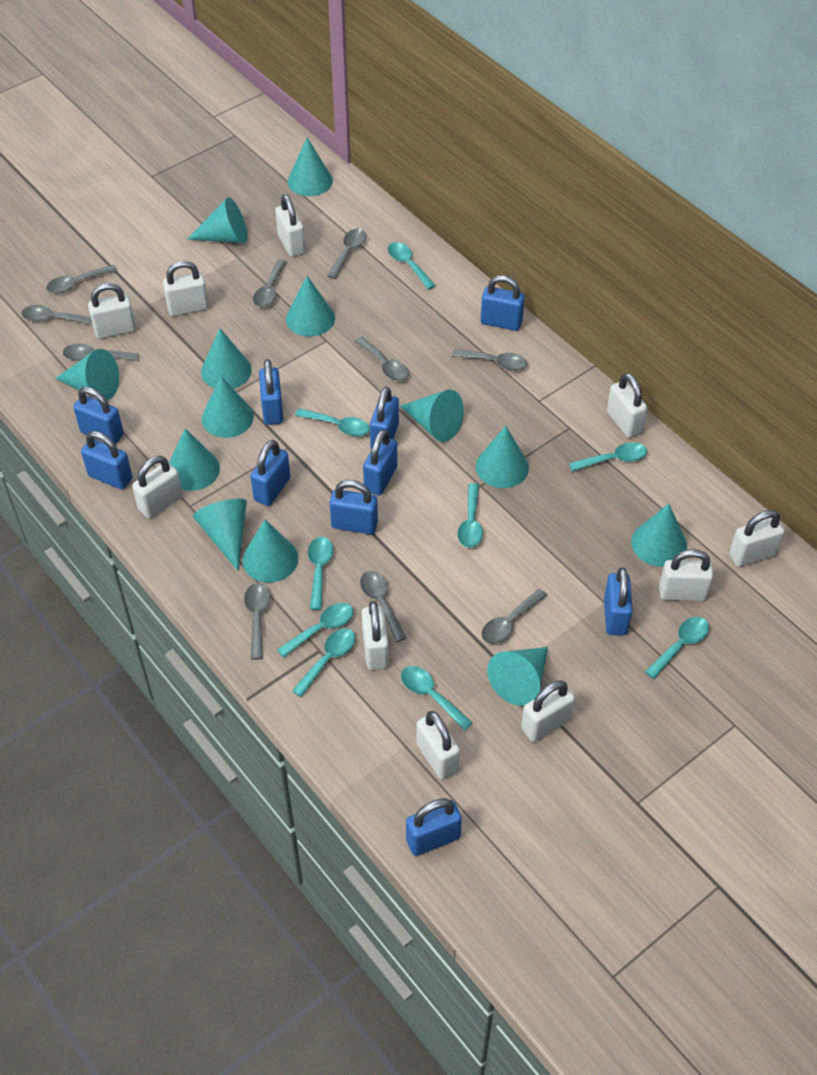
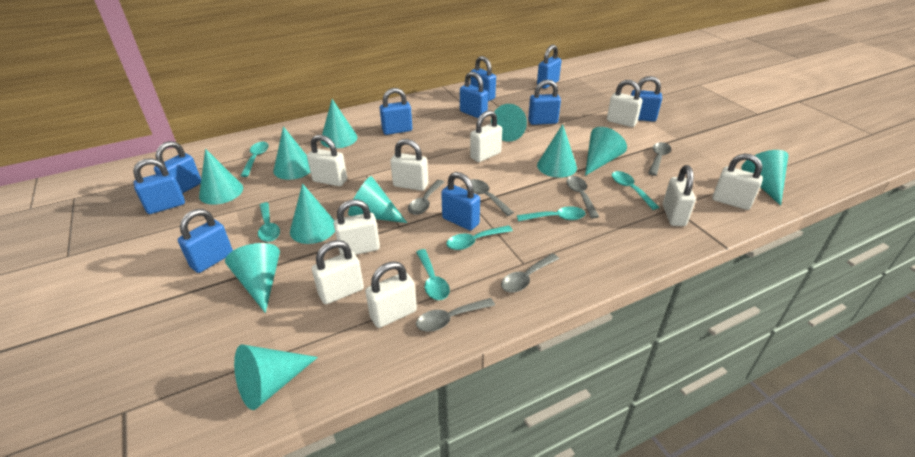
grey spoon: [21,305,93,325] [46,265,117,294] [63,343,139,361] [244,583,270,660] [253,259,287,307] [327,228,366,279] [355,337,409,381] [360,571,406,642] [452,349,527,371] [482,589,547,644] = 10 -> [408,180,444,215] [416,298,495,332] [471,179,514,216] [501,253,559,293] [566,176,599,218] [648,142,671,176] = 6
turquoise cone: [55,349,119,400] [169,428,220,491] [187,197,248,243] [193,499,247,571] [201,329,252,389] [202,376,254,438] [242,520,298,582] [286,276,335,337] [288,138,333,196] [400,390,464,442] [476,426,529,488] [487,647,548,706] [631,504,687,567] = 13 -> [199,149,243,205] [225,243,280,313] [234,345,318,410] [273,126,310,180] [290,184,335,244] [321,99,357,148] [348,176,407,223] [491,104,527,142] [537,124,577,178] [585,127,627,176] [741,150,788,206] = 11
turquoise spoon: [277,603,353,658] [292,628,355,697] [295,408,370,437] [308,537,333,610] [388,242,436,290] [401,666,473,731] [458,483,483,548] [569,442,647,472] [645,617,709,679] = 9 -> [240,142,268,177] [258,202,280,242] [416,249,450,300] [446,225,513,250] [517,206,586,221] [612,171,659,210] = 6
white padlock: [88,283,136,339] [132,456,183,519] [163,261,209,316] [275,195,305,257] [362,601,389,670] [416,711,460,780] [521,680,575,742] [607,373,648,438] [659,549,714,601] [729,510,785,567] = 10 -> [307,135,347,186] [312,240,364,304] [334,199,380,255] [365,261,417,328] [390,139,428,191] [470,110,502,162] [607,80,642,127] [663,165,696,226] [712,154,763,210] = 9

